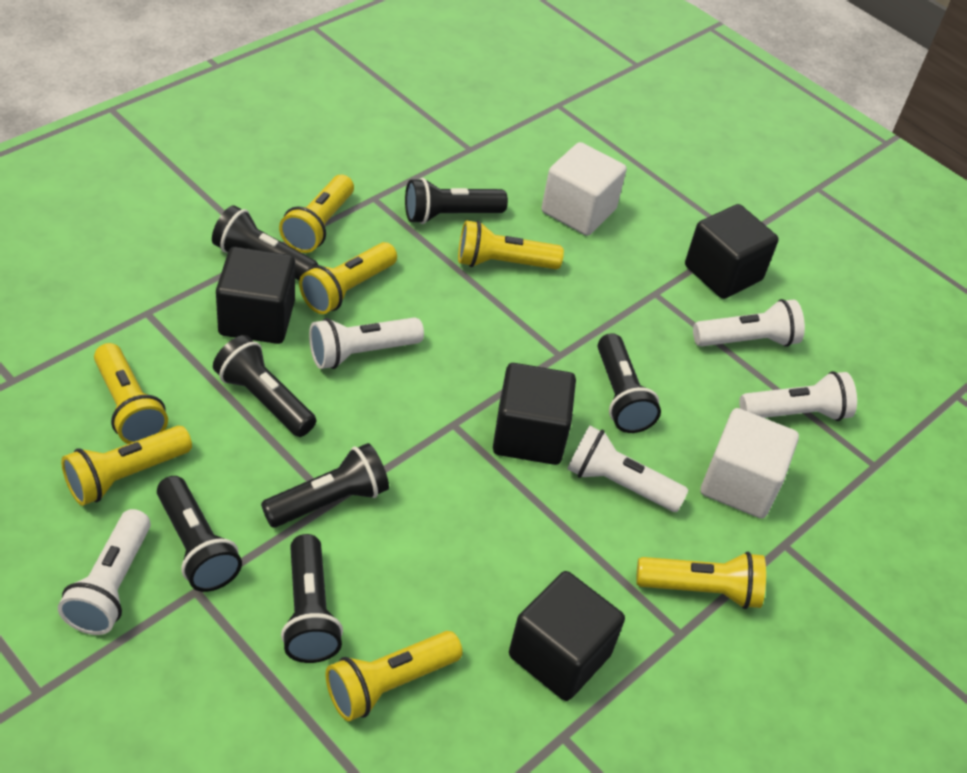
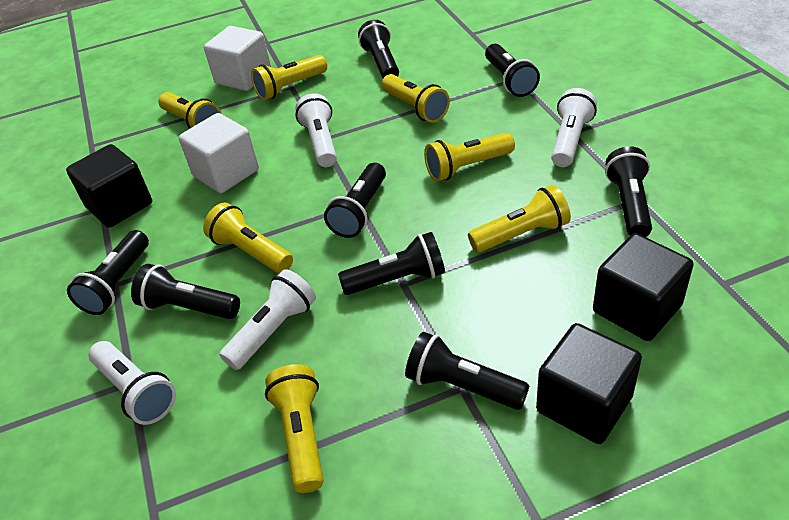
black cube: [216,247,295,344] [493,363,576,465] [509,571,625,701] [685,204,779,299] = 4 -> [66,144,152,228] [536,323,642,444] [593,233,694,341] = 3
black flashlight: [157,476,242,592] [212,205,319,280] [213,335,316,437] [261,443,389,527] [281,534,343,663] [405,178,508,224] [598,333,661,433] = 7 -> [67,230,149,315] [131,264,240,319] [324,163,386,238] [338,232,445,295] [358,20,399,78] [405,332,529,410] [485,44,540,97] [605,146,652,237] = 8
white flashlight: [58,509,151,635] [309,317,424,369] [567,426,688,512] [693,299,805,347] [739,371,857,421] = 5 -> [89,341,176,425] [220,269,316,370] [295,93,337,167] [551,88,597,167] = 4

